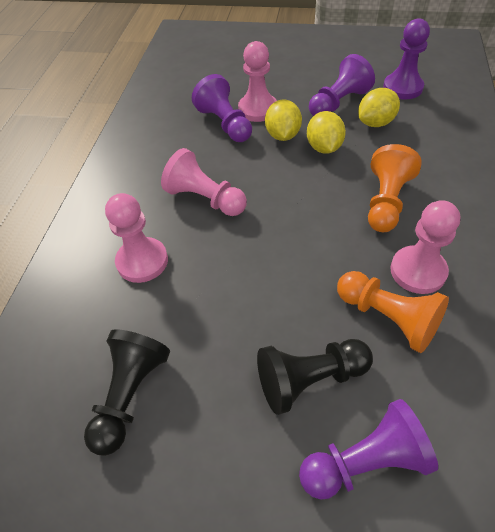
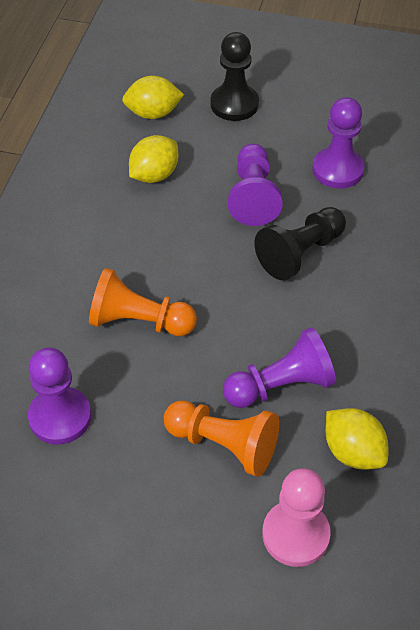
pink pawn: [105,193,168,283] [161,148,247,216] [238,41,277,122] [391,200,461,294] = 4 -> [262,468,331,567] = 1

